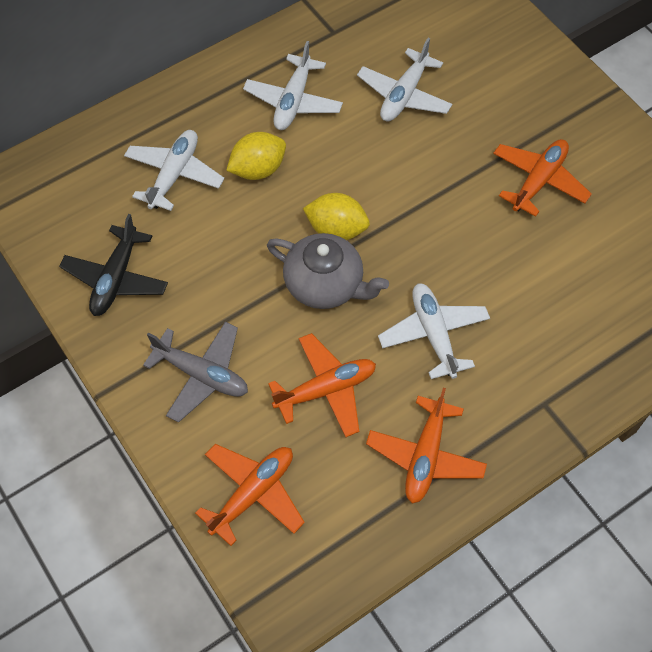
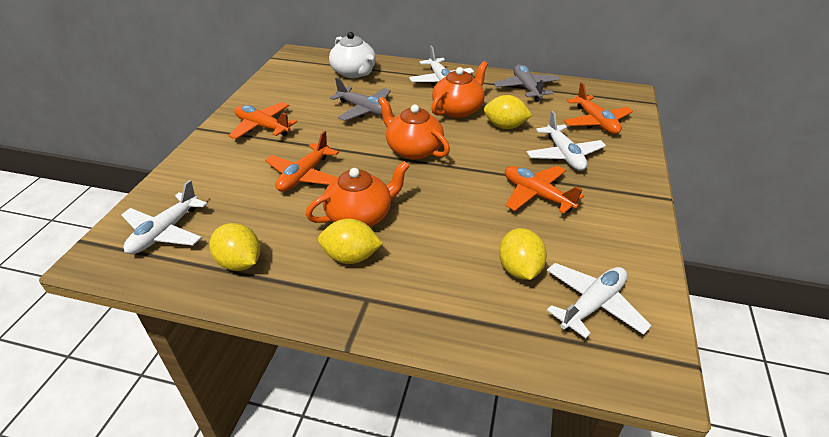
black plane: [59,214,168,316] = 1 -> none = 0
grey plane: [143,322,248,422] = 1 -> [330,77,391,121] [494,64,561,102] = 2
grey teapot: [267,233,389,309] = 1 -> none = 0
orange teapot: none = 0 -> [306,161,410,227] [378,97,450,159] [431,61,488,118] = 3
white teapot: none = 0 -> [329,32,376,78] = 1
yellow lemon: [226,132,286,180] [303,193,370,240] = 2 -> [209,223,260,271] [318,219,383,264] [484,95,532,129] [499,228,547,280] = 4

